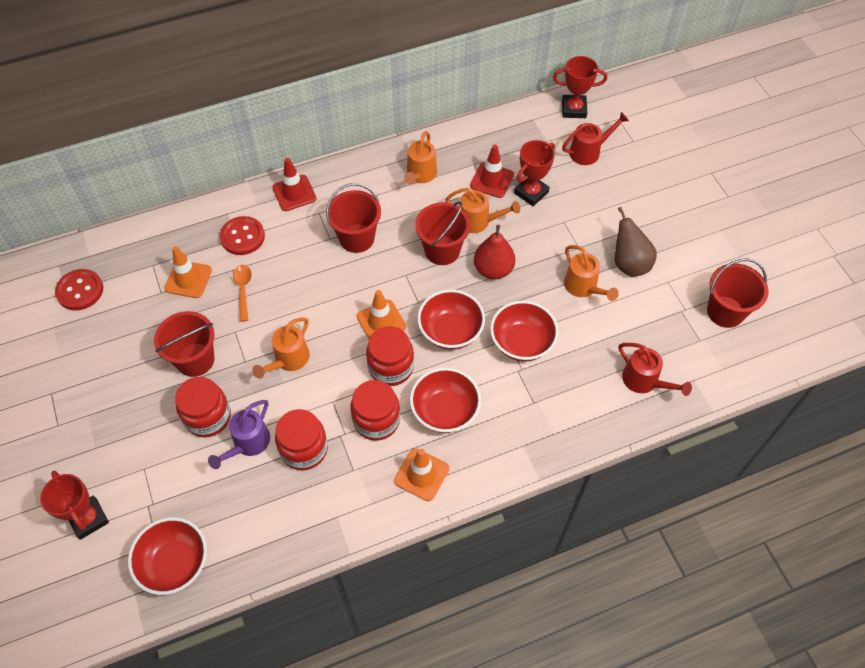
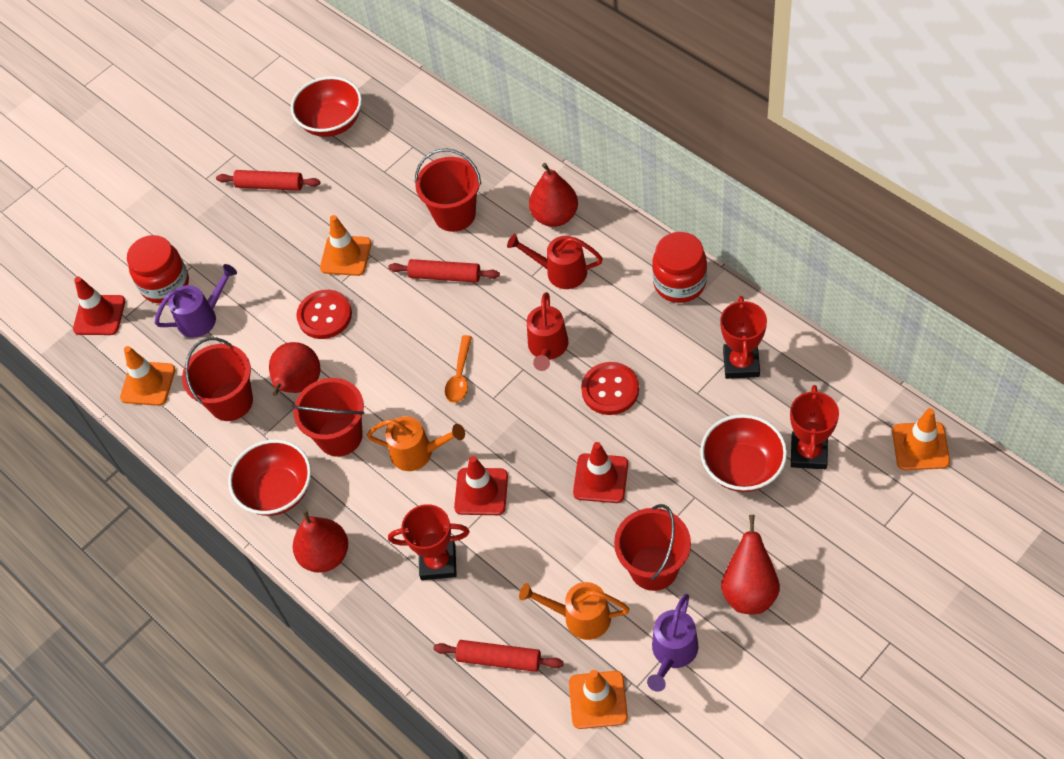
brown pear: [615,207,657,277] = 1 -> none = 0
orange traffic cone: [164,246,212,298] [357,290,406,339] [394,448,449,501] = 3 -> [120,346,175,406] [320,215,372,276] [569,670,628,729] [892,408,950,470] = 4
orange watering can: [252,317,310,379] [404,131,437,185] [445,187,520,233] [564,245,619,301] = 4 -> [367,416,465,471] [519,582,630,640] = 2
purple watering can: [208,400,270,469] = 1 -> [155,264,237,338] [647,594,699,692] = 2
red bowl: [128,517,207,595] [410,368,481,433] [417,289,485,350] [490,301,559,361] = 4 -> [228,439,311,516] [291,76,362,137] [700,414,787,492] = 3
red jar: [175,377,231,438] [275,409,328,471] [350,380,400,441] [366,326,414,386] = 4 -> [127,235,189,304] [652,232,707,303] = 2
red pear: [474,225,515,279] = 1 -> [269,342,320,396] [293,509,348,573] [529,163,578,227] [721,515,780,614] = 4
red rolling pin: none = 0 -> [216,170,320,191] [388,259,500,283] [434,640,564,672] = 3
red traffic cone: [272,158,316,211] [470,145,514,198] = 2 -> [73,277,125,335] [454,456,508,515] [573,442,628,503] = 3

